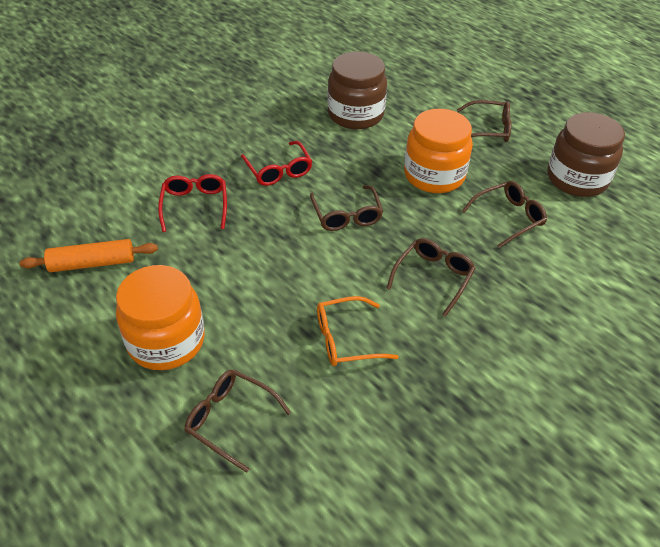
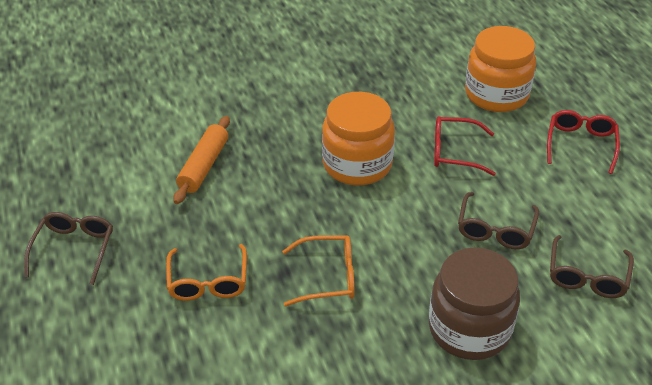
brown glasses: [185,370,291,473] [310,185,383,231] [386,238,476,317] [457,100,511,142] [462,181,547,248] = 5 -> [24,212,113,285] [458,192,539,249] [550,235,634,298] = 3
brown jar: [327,51,387,129] [547,112,625,197] = 2 -> [429,247,520,360] = 1
orange glasses: [317,296,398,366] = 1 -> [166,244,247,301] [282,235,355,306] = 2

